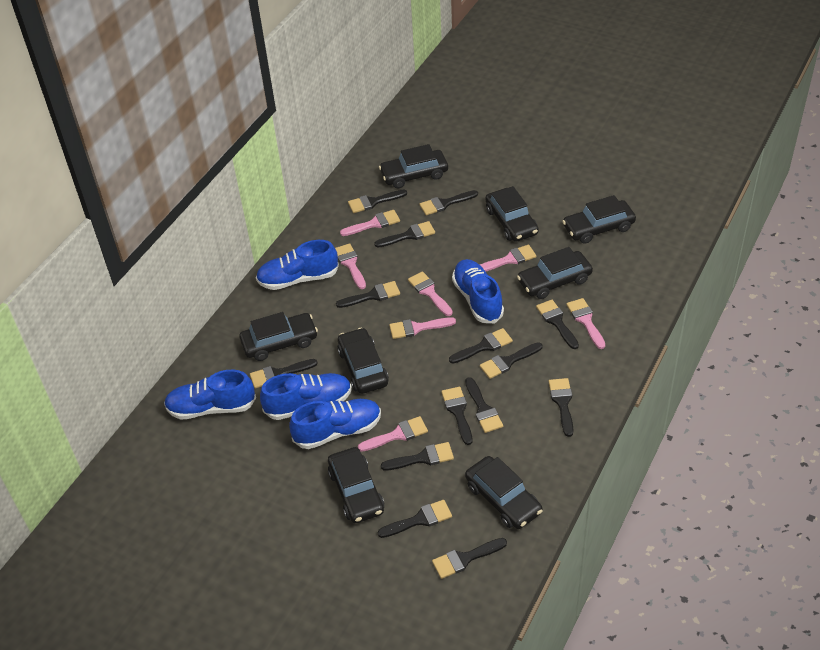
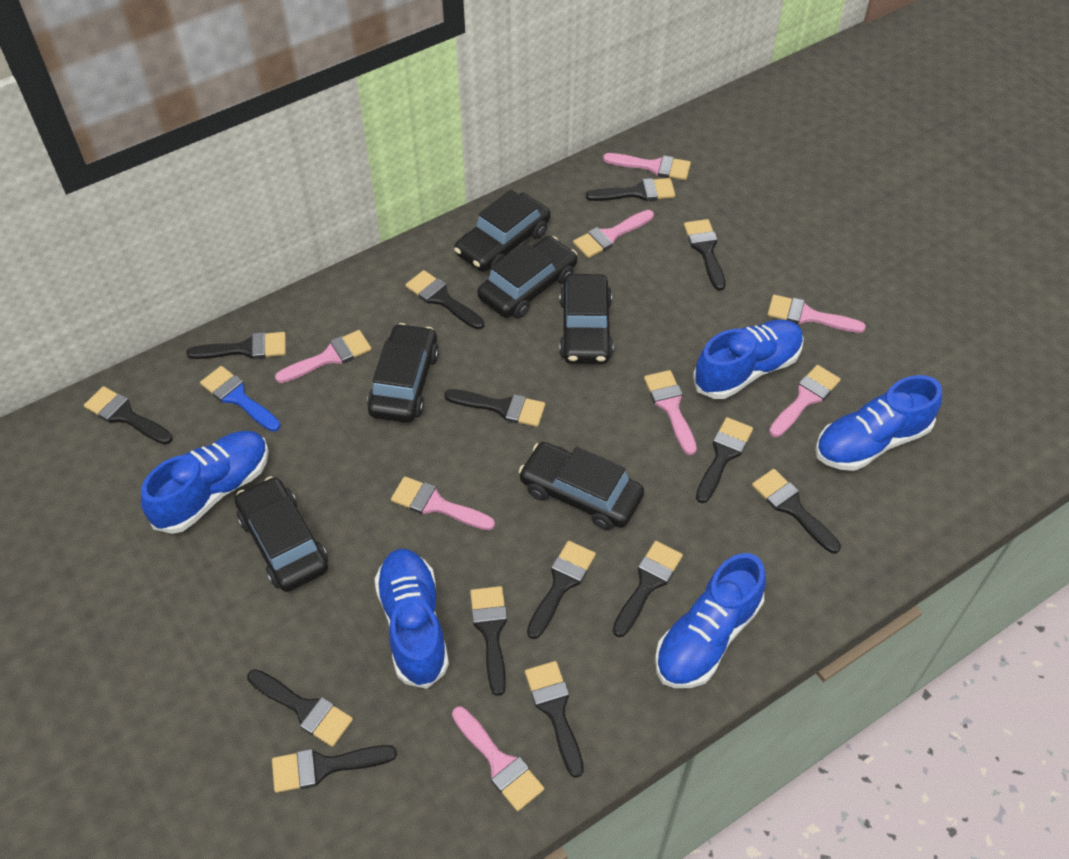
black car: [239,312,318,361] [328,447,384,523] [337,328,389,394] [379,144,448,189] [465,456,542,529] [485,186,539,242] [517,247,593,299] [562,195,636,244] = 8 -> [235,476,328,592] [367,323,439,423] [454,190,551,272] [477,236,577,318] [519,442,644,530] [559,274,614,364] = 6
blue brush: none = 0 -> [200,366,281,432] = 1
pink brush: [335,243,366,289] [340,210,400,236] [358,416,428,452] [389,317,456,339] [408,271,453,316] [480,245,537,272] [566,298,605,349] = 7 -> [275,330,372,383] [391,476,495,530] [452,707,544,811] [573,210,654,258] [603,153,691,180] [644,370,697,455] [767,295,866,333] [769,365,841,437] = 8

